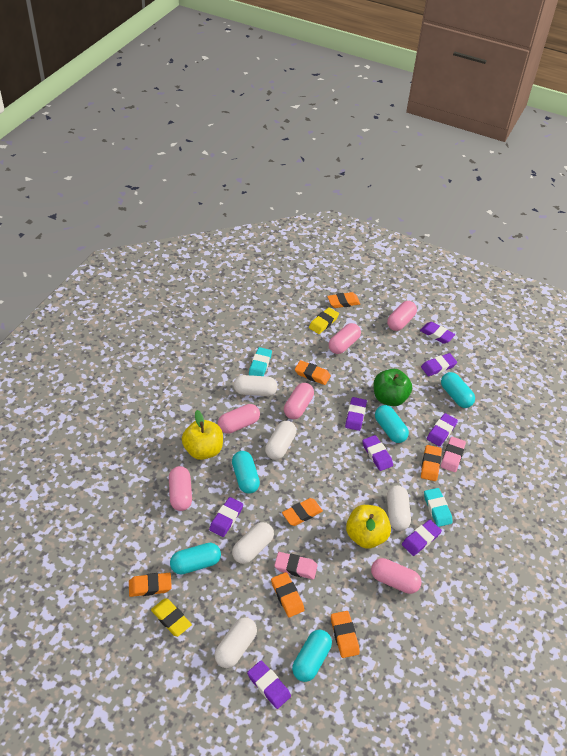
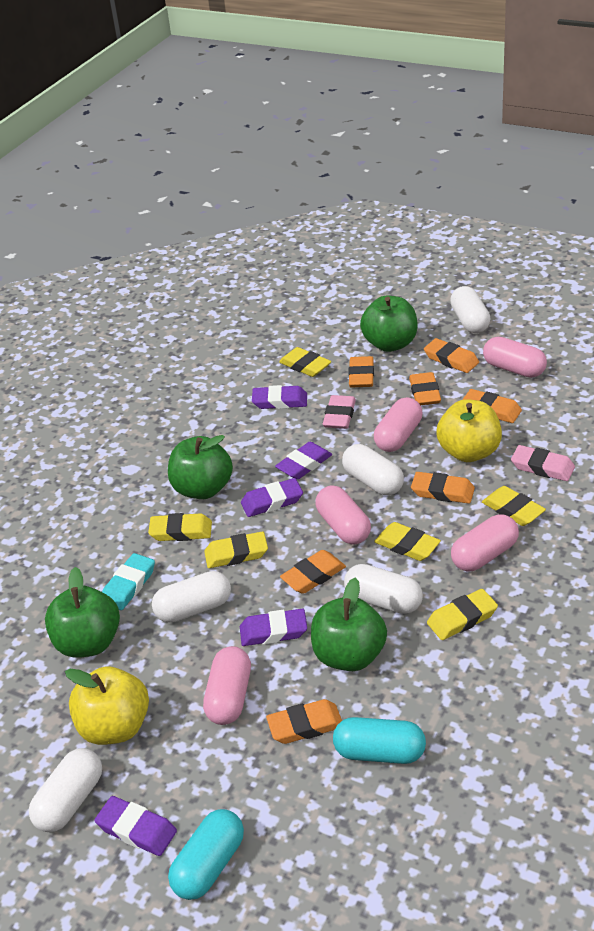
green apple: [373,369,412,406] = 1 -> [45,567,120,658] [168,435,233,499] [311,578,387,671] [360,296,418,352] = 4
pink capsule: [169,466,192,511] [218,404,260,434] [284,383,314,419] [329,323,361,354] [371,558,422,594] [387,301,417,331] = 6 -> [203,646,251,725] [315,486,371,544] [374,397,423,452] [451,514,519,572] [483,337,547,378] = 5
purple eraser: [209,497,243,537] [247,660,291,709] [345,397,367,431] [362,435,393,471] [402,520,442,556] [420,322,455,344] [421,353,457,376] [427,413,458,447] = 8 -> [94,796,177,856] [240,609,307,646] [241,478,303,517] [252,385,307,409] [275,442,332,479] = 5
turquoise capsule: [170,543,221,574] [232,451,260,494] [292,630,332,682] [375,405,409,443] [441,372,475,408] = 5 -> [168,809,244,900] [333,717,426,764] = 2
turquoise eraser: [249,347,272,376] [424,488,453,527] = 2 -> [102,553,155,610] = 1
yellow eraser: [151,598,192,637] [309,307,339,334] = 2 -> [148,513,212,541] [204,531,268,568] [279,347,331,377] [374,522,441,561] [427,589,498,640] [482,486,546,526] = 6

